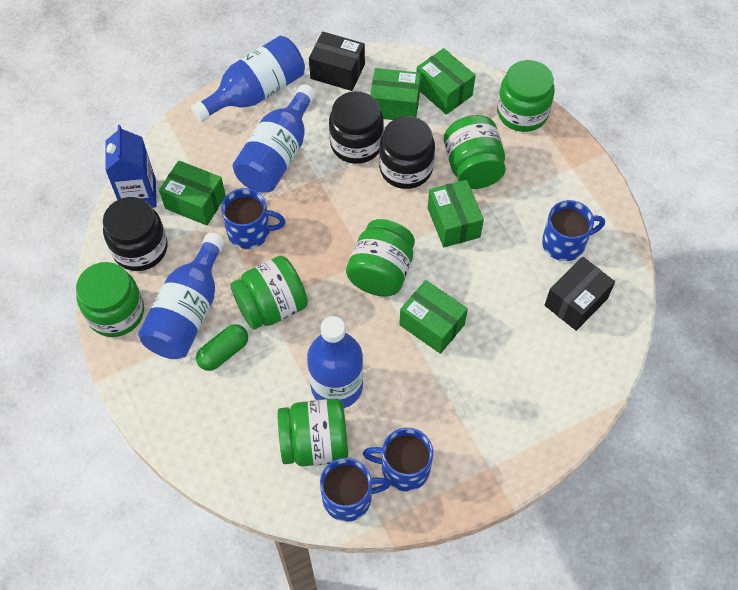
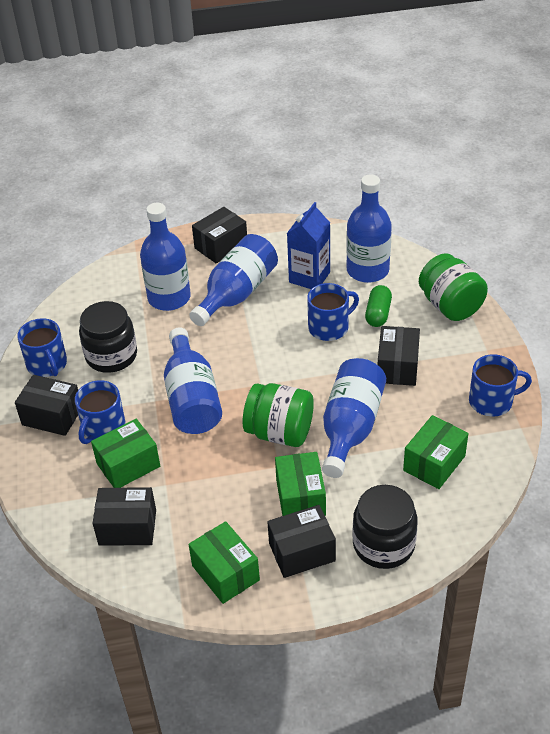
black box: [309,32,365,91] [545,257,615,331] = 2 -> [15,375,78,436] [92,487,156,546] [192,207,247,264] [267,505,336,578] [378,326,420,386] = 5
black jar: [103,197,167,271] [329,91,384,164] [379,116,435,189] = 3 -> [79,301,137,373] [352,485,418,569] = 2
blue bottle: [138,233,225,359] [191,36,305,122] [233,84,316,193] [307,316,363,408] = 4 -> [140,203,191,311] [164,328,222,434] [189,234,278,326] [322,358,386,478] [346,175,392,283] = 5
green box: [159,160,226,226] [370,68,421,120] [399,280,468,354] [417,48,476,115] [428,180,484,247] = 5 -> [91,419,160,488] [189,521,260,604] [275,452,326,516] [403,415,468,489] = 4
green jar: [76,262,144,337] [230,256,308,330] [277,399,348,466] [346,219,415,297] [444,115,506,189] [497,60,555,132] = 6 -> [243,383,314,447] [419,253,488,321] = 2

